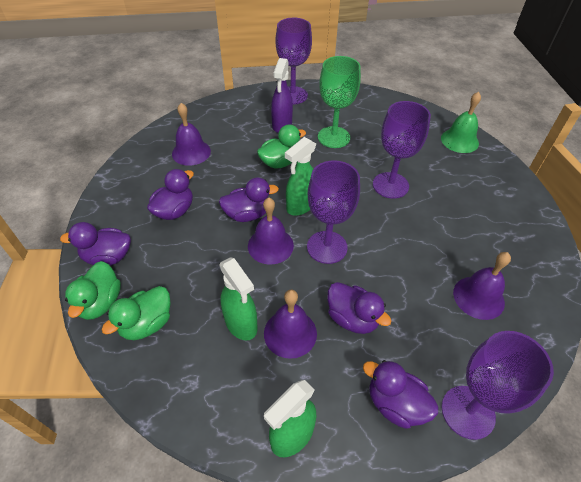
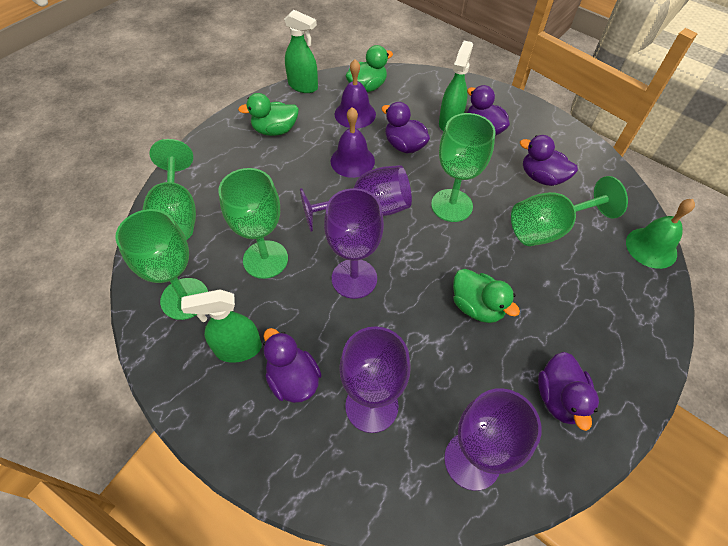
green goblet: [318,56,361,148] = 1 -> [115,209,208,320] [142,139,196,240] [218,168,288,279] [431,113,495,222] [511,176,628,246] = 5
purple bell: [172,103,211,166] [248,198,294,265] [264,289,317,359] [453,252,511,320] = 4 -> [331,107,375,178] [335,59,376,128] = 2
purple spray bottle: [271,58,293,133] = 1 -> none = 0

